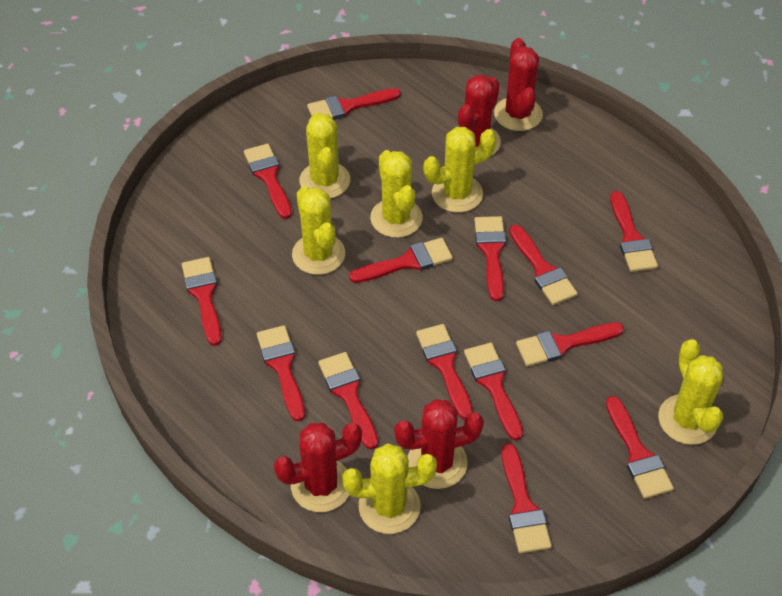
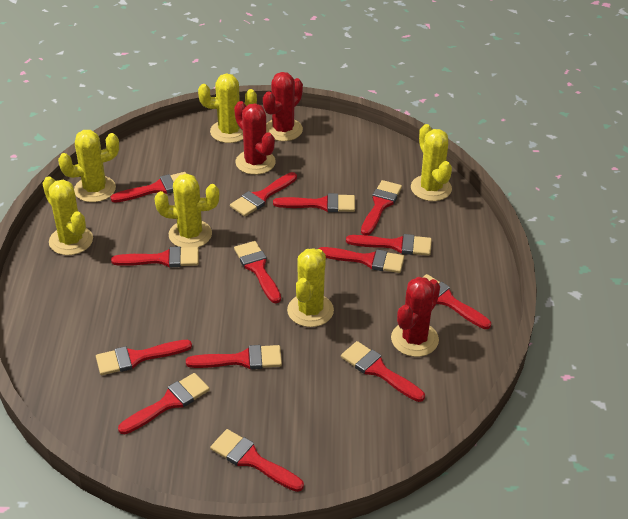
red cactus: [274,423,362,512] [394,399,484,489] [458,75,501,156] [494,38,543,131] = 4 -> [234,101,276,175] [263,72,303,141] [391,277,440,357] = 3

